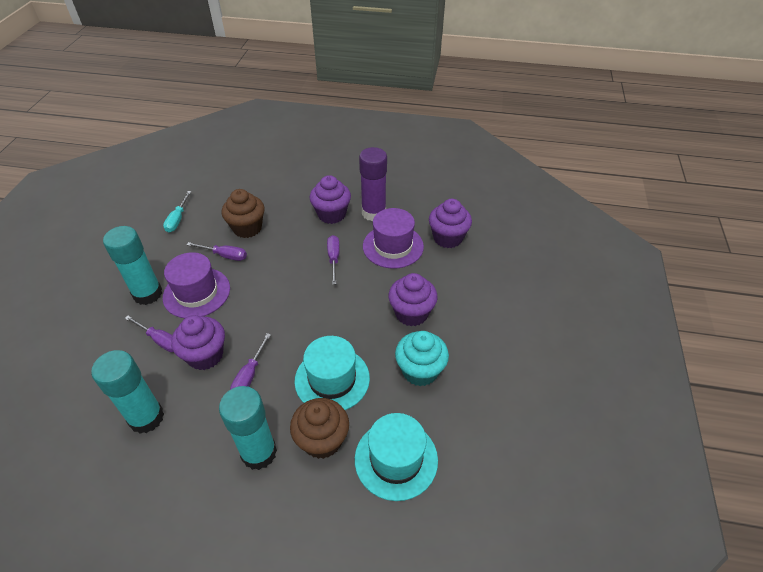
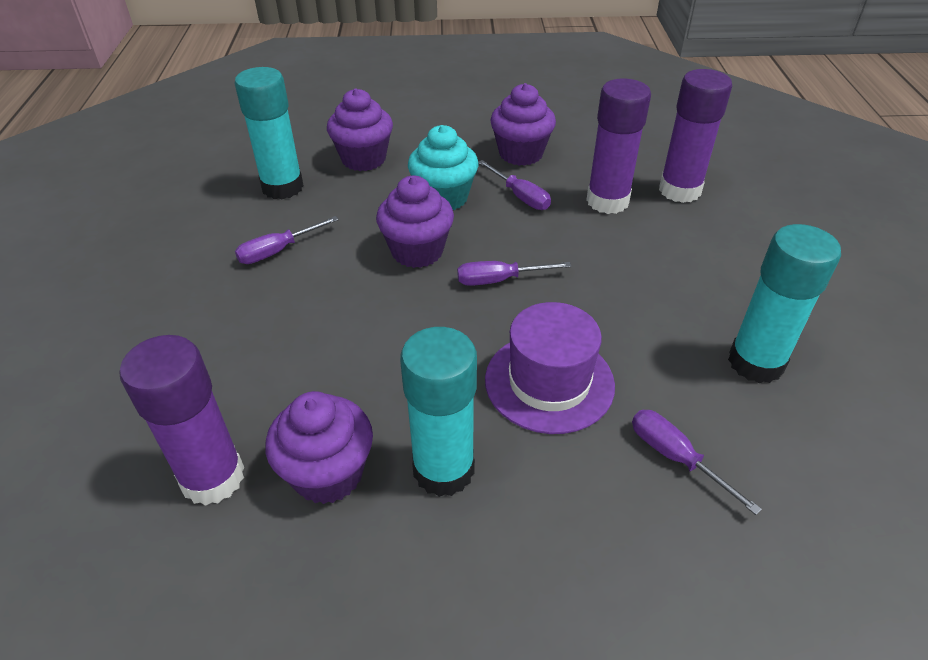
brown cupcake: [222,189,265,238] [290,398,349,459] = 2 -> none = 0
purple glue stick: [359,147,387,221] = 1 -> [120,335,244,506] [586,78,651,214] [659,69,732,203] = 3
purple hat: [163,252,230,318] [363,208,424,269] = 2 -> [485,302,615,434] = 1
turquoise hat: [295,336,370,410] [355,413,438,501] = 2 -> none = 0
turquoise screwdriver: [163,191,191,232] = 1 -> none = 0

